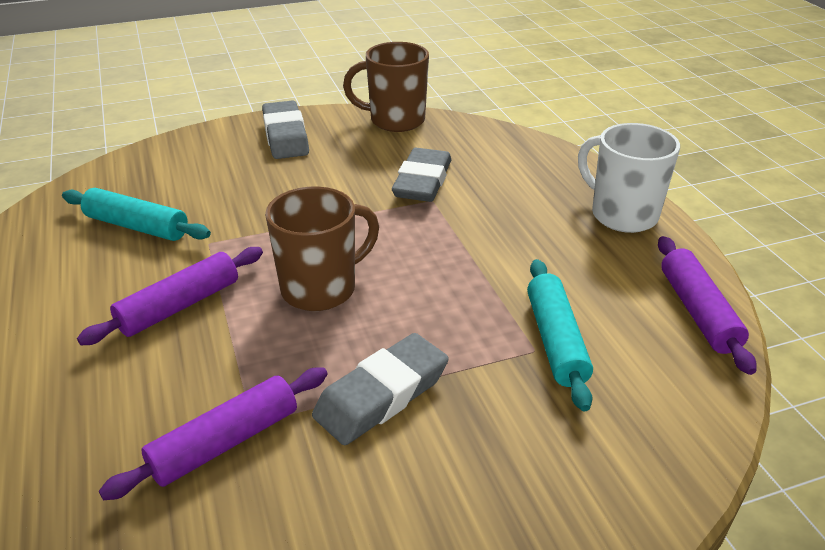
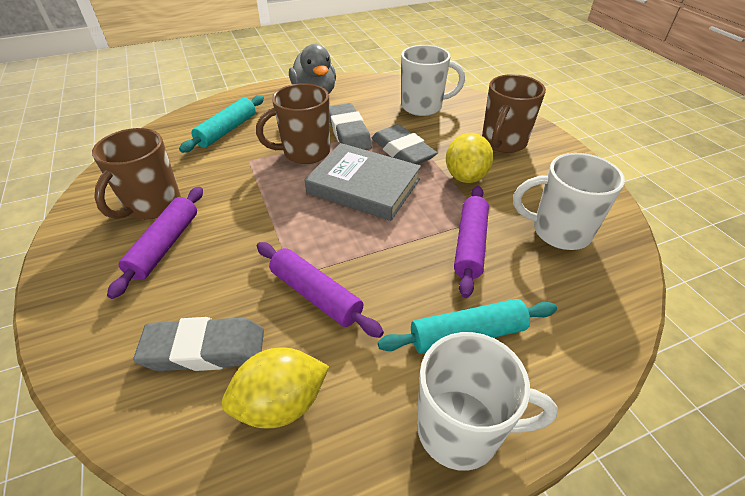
brown mug: [265,186,379,311] [343,42,429,132] = 2 -> [92,128,181,219] [256,83,330,164] [482,74,546,153] = 3
grey book: none = 0 -> [304,143,421,221] = 1
grey duck: none = 0 -> [289,44,336,94] = 1
white mug: [578,123,680,233] = 1 -> [401,45,465,116] [417,332,558,471] [513,153,625,250] = 3
yellow lemon: none = 0 -> [222,348,329,429] [446,133,494,183] = 2

